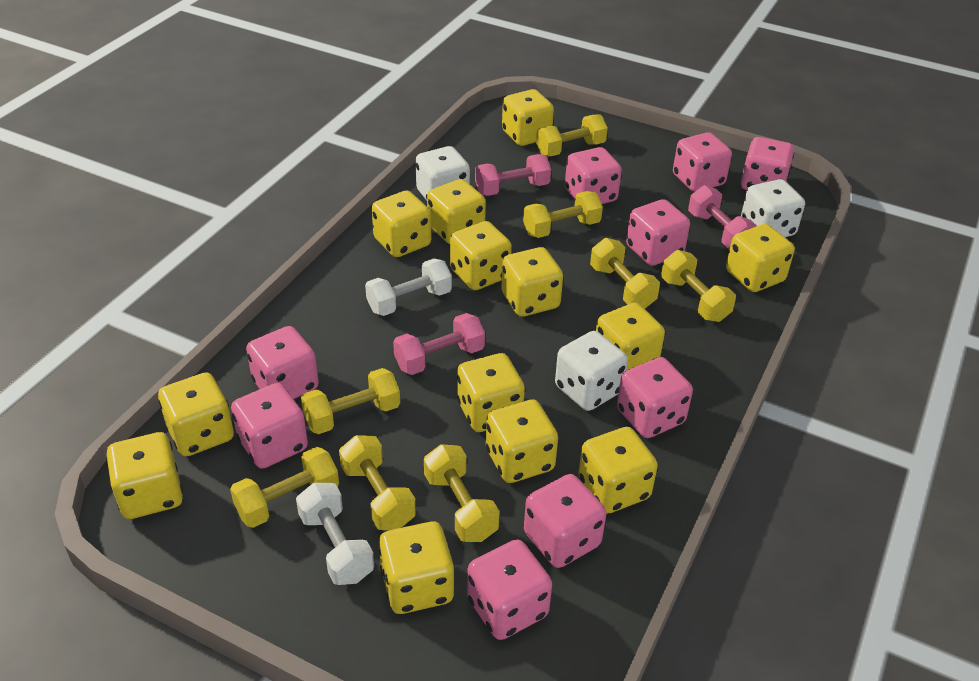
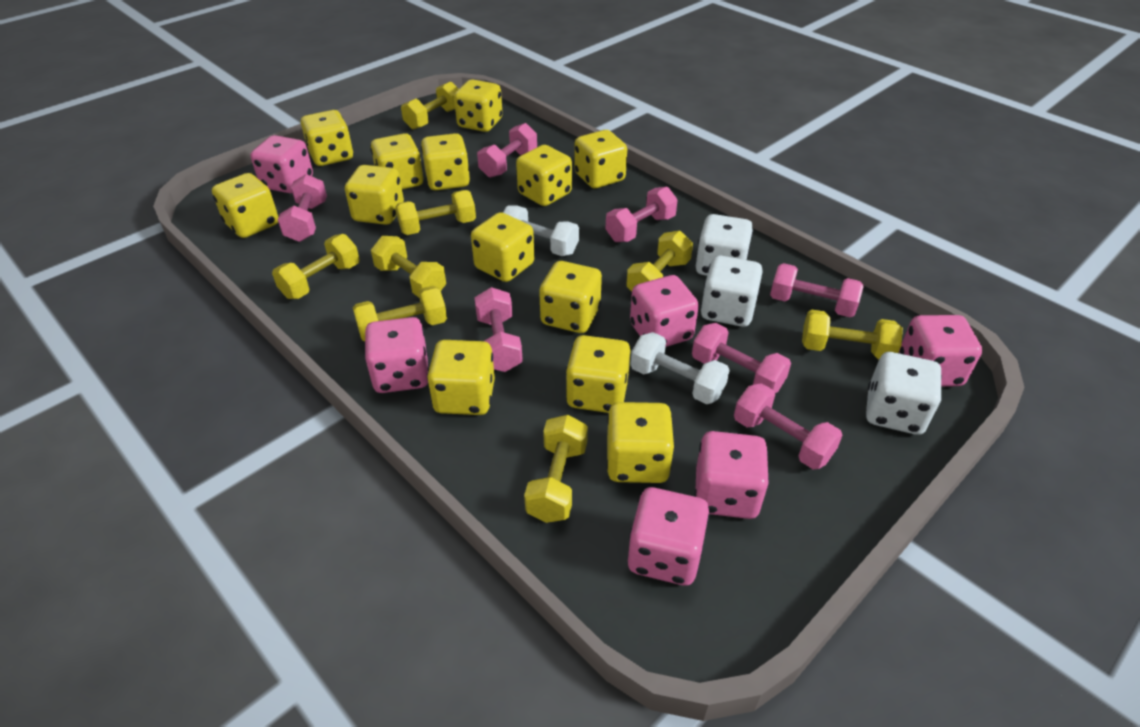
pink dice: [231,383,308,469] [246,326,319,399] [467,539,552,640] [524,474,606,568] [565,147,622,204] [617,357,693,438] [626,199,690,266] [673,132,732,192] [741,137,794,190] = 9 -> [250,135,313,193] [364,317,429,393] [628,487,709,586] [630,275,699,347] [694,431,769,519] [899,315,982,387] = 6
pink dumbbell: [393,313,485,375] [475,154,551,196] [688,185,757,249] = 3 -> [278,174,327,242] [474,287,523,372] [477,123,537,178] [606,187,678,242] [692,323,791,393] [734,383,843,469] [770,263,864,317] = 7

